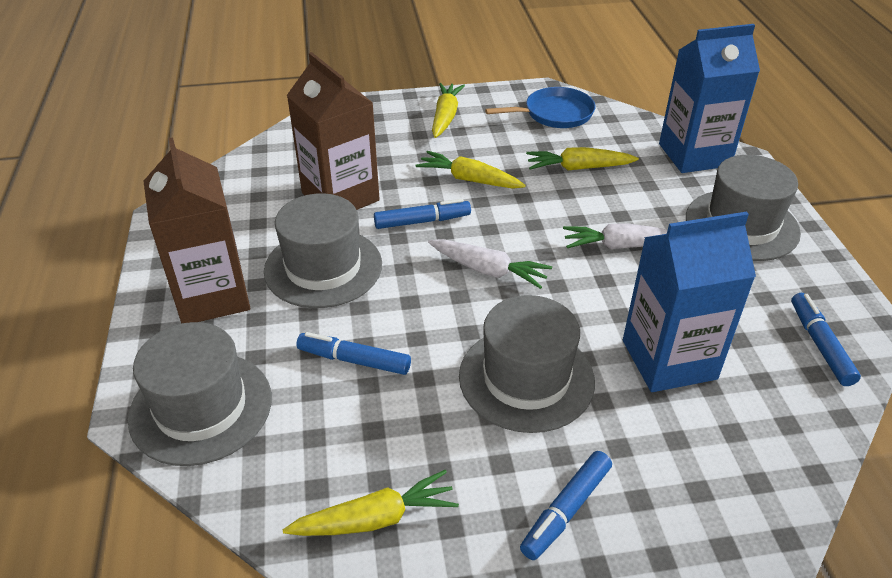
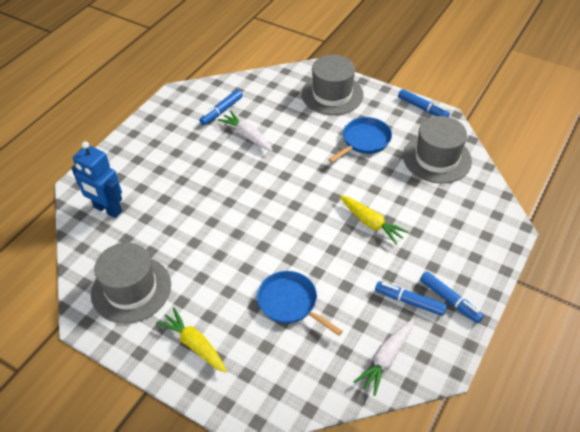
blue carton: [623,212,756,392] [659,24,760,173] = 2 -> none = 0
blue pan: [485,87,596,128] = 1 -> [257,271,343,336] [328,117,392,163] = 2
blue robot: none = 0 -> [71,141,122,218] = 1
brown carton: [143,138,250,324] [287,52,380,210] = 2 -> none = 0
grey hat: [128,322,272,466] [264,193,382,308] [459,295,595,433] [686,155,801,261] = 4 -> [91,242,171,324] [301,55,364,115] [403,116,472,184] = 3
yellow carrot: [282,470,459,536] [415,151,526,189] [432,83,465,138] [526,147,639,170] = 4 -> [156,308,227,373] [340,195,409,245] = 2

